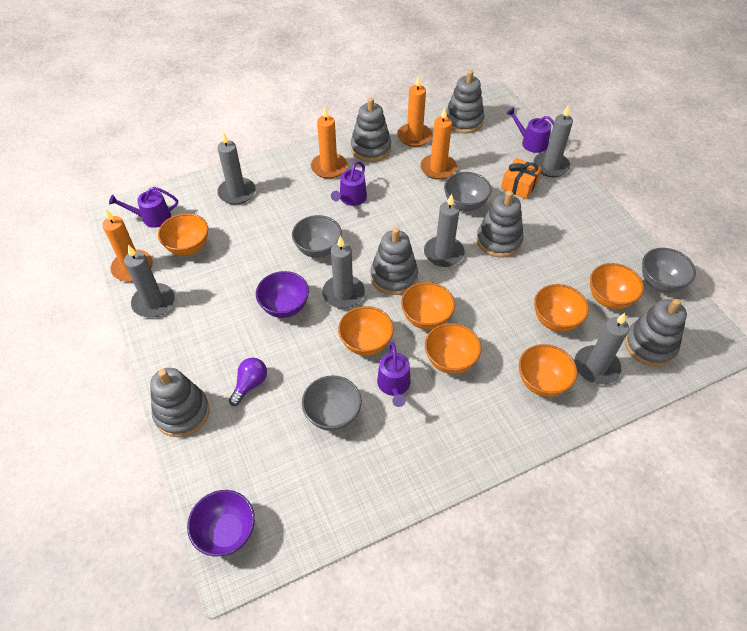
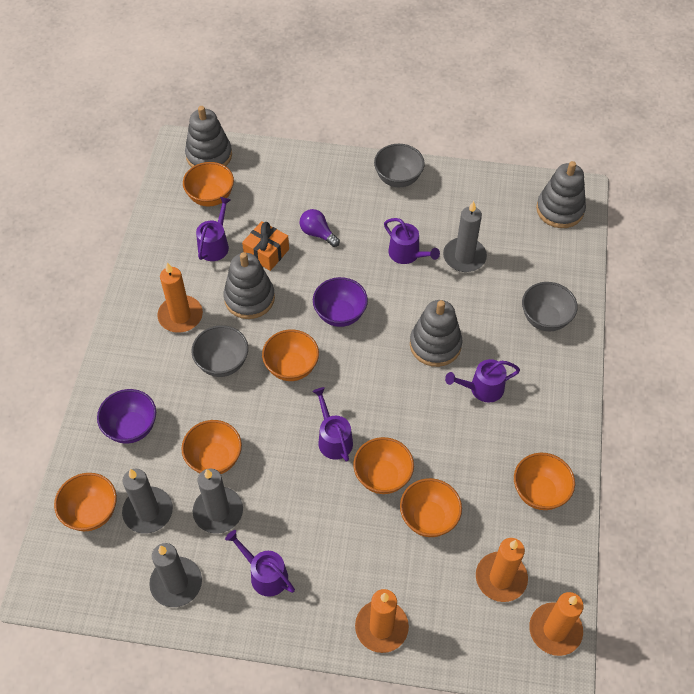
grey bowl: [292,215,342,258] [302,375,362,431] [444,172,491,211] [642,248,696,293] = 4 -> [191,325,248,377] [374,144,425,187] [522,282,578,331] = 3
grey candle: [124,245,175,318] [217,132,255,205] [322,236,365,308] [424,194,465,267] [533,105,573,177] [575,313,629,385] = 6 -> [122,469,173,534] [149,543,202,607] [193,469,243,534] [443,201,487,272] = 4
grey stacking toy: [150,368,210,437] [351,98,391,162] [371,228,418,295] [446,70,484,133] [477,191,524,258] [625,299,687,367] = 6 -> [185,106,232,167] [223,252,275,319] [410,300,462,367] [536,161,586,228] = 4
purple watering can: [109,187,178,228] [331,161,367,206] [377,342,410,407] [506,107,554,153] = 4 -> [196,197,231,261] [225,530,295,597] [312,387,353,462] [384,218,440,264] [445,359,520,403] = 5

